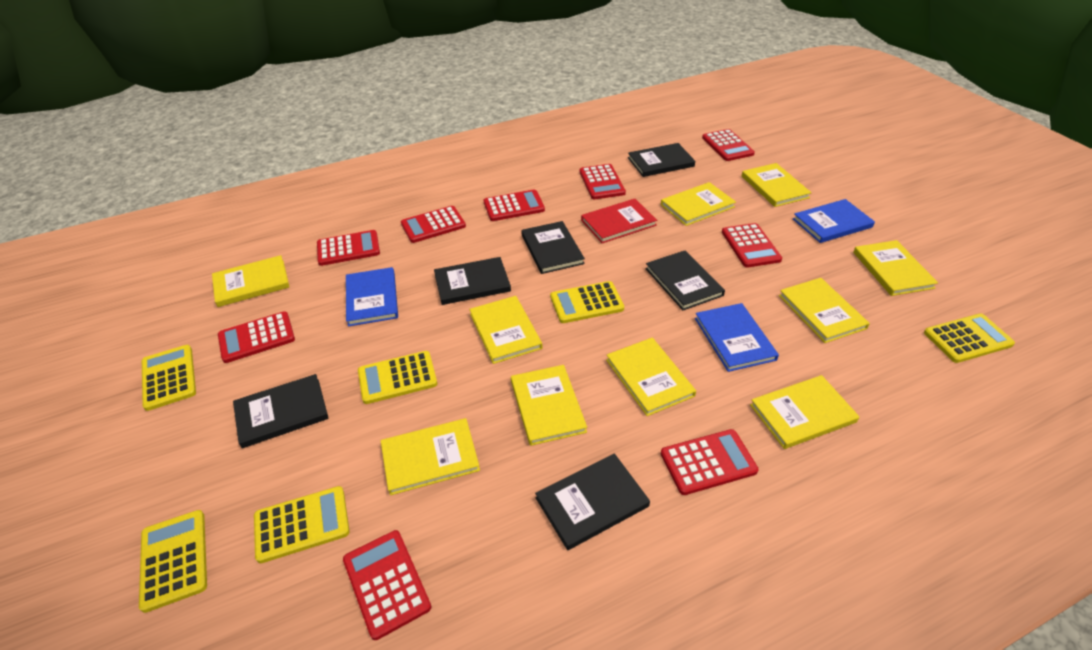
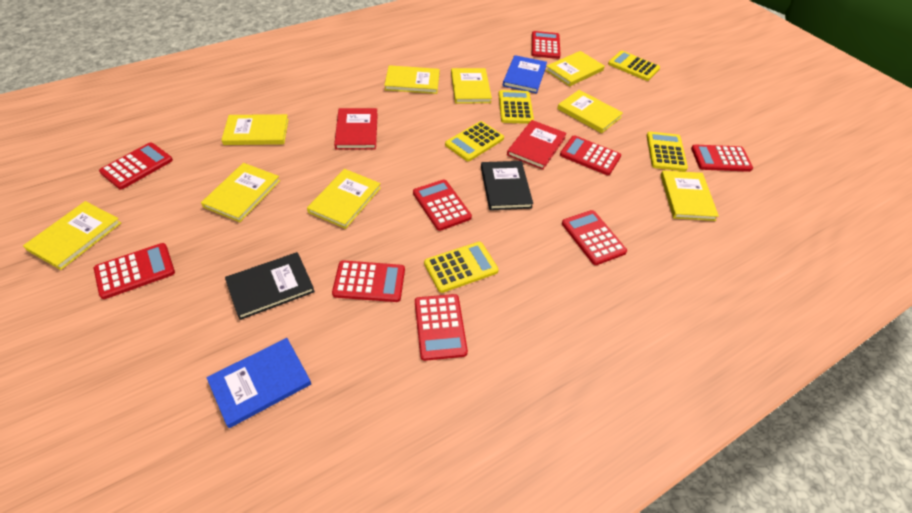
black book: [233,374,329,448] [434,257,511,305] [521,221,585,274] [535,453,650,550] [628,143,695,177] [645,250,725,310] = 6 -> [225,252,315,320] [481,161,533,210] = 2
blue book: [346,267,398,327] [695,303,779,372] [793,199,875,243] = 3 -> [206,338,311,428] [503,55,547,94] = 2
red book: [581,199,657,243] = 1 -> [334,108,378,150] [507,120,567,170] = 2
yellow book: [212,255,289,307] [381,418,480,495] [469,296,542,364] [511,365,587,446] [606,338,696,416] [661,182,736,226] [742,163,811,207] [750,375,859,449] [779,278,870,343] [853,240,938,296] = 10 -> [23,201,121,270] [201,163,280,222] [221,114,289,145] [307,169,381,229] [384,65,440,94] [451,68,492,104] [546,51,605,86] [557,90,623,133] [660,170,719,221] = 9
yellow calculator: [139,510,207,613] [142,345,196,411] [254,486,350,563] [358,351,437,404] [550,281,624,323] [924,313,1015,363] = 6 -> [424,242,499,293] [445,121,504,161] [498,90,534,124] [608,51,660,81] [646,132,688,171] = 5

